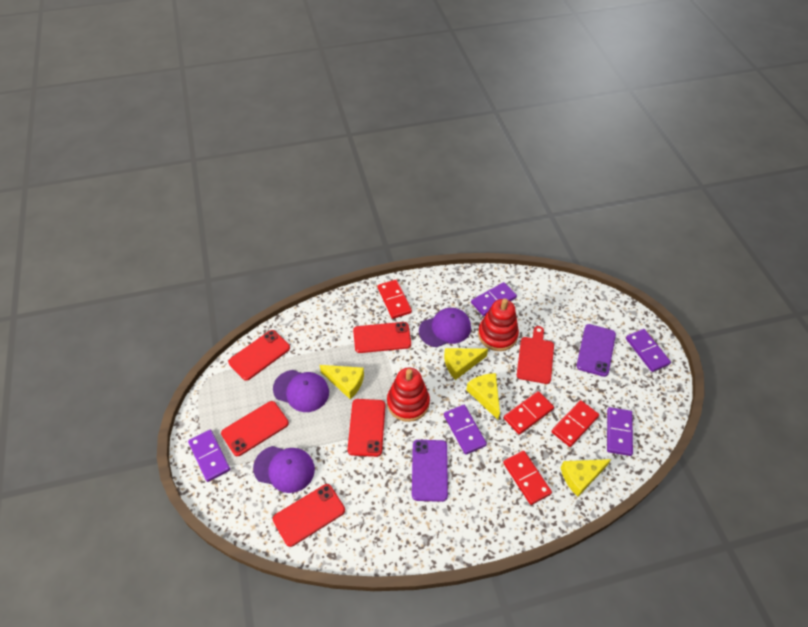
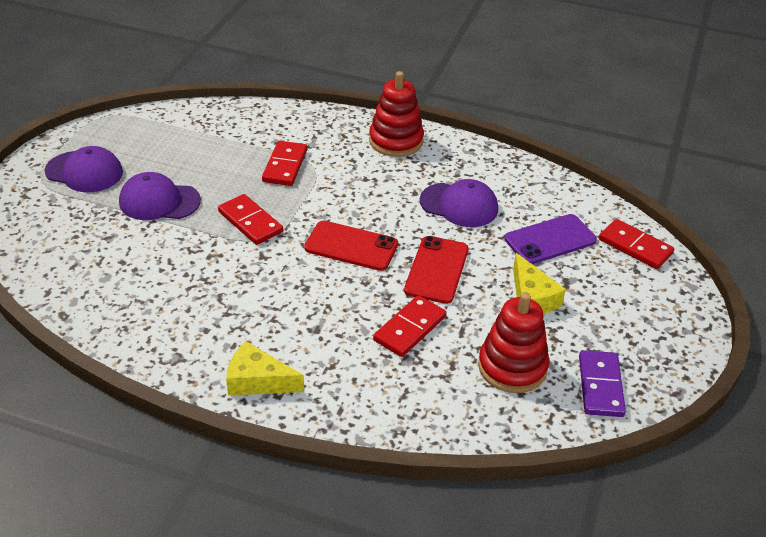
purple domino: [188,430,230,482] [444,405,487,455] [471,282,517,316] [607,407,633,456] [626,329,671,372] = 5 -> [579,350,626,417] = 1
purple phone: [412,440,448,502] [577,324,616,377] = 2 -> [505,214,597,264] = 1
red cutting board: [517,326,554,384] = 1 -> none = 0
red phone: [221,401,289,456] [228,330,290,381] [273,484,345,547] [348,399,385,457] [353,322,411,353] = 5 -> [304,221,398,271] [404,236,469,304] = 2
yellow cheese: [320,365,364,400] [444,348,488,380] [466,373,500,420] [561,459,611,497] = 4 -> [226,341,304,395] [513,253,566,313] = 2

